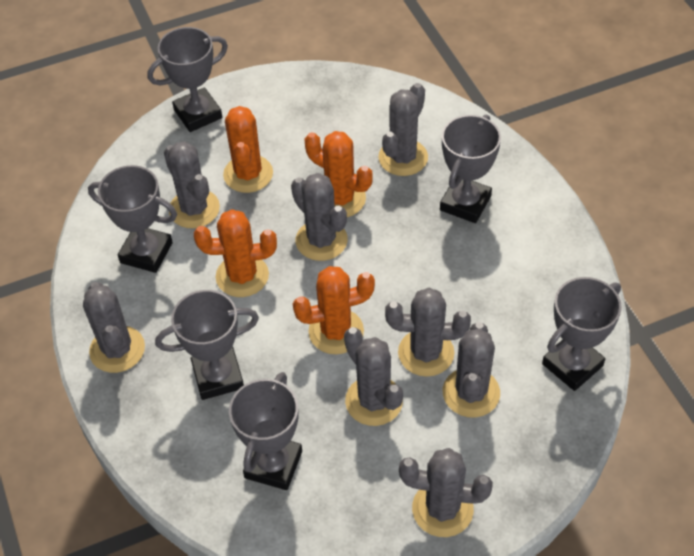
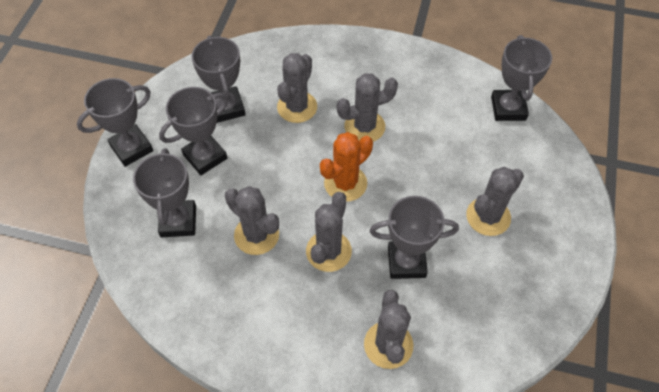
grey cactus: [83,282,145,373] [164,141,220,228] [291,173,348,261] [344,327,403,426] [378,83,428,176] [385,288,471,377] [399,448,493,537] [443,322,500,418] = 8 -> [225,186,279,255] [277,53,317,123] [306,192,352,272] [337,73,398,142] [364,290,413,369] [466,167,524,236] = 6
orange cactus: [194,209,277,297] [223,106,273,193] [293,266,375,354] [305,131,373,217] = 4 -> [320,132,373,202] = 1

